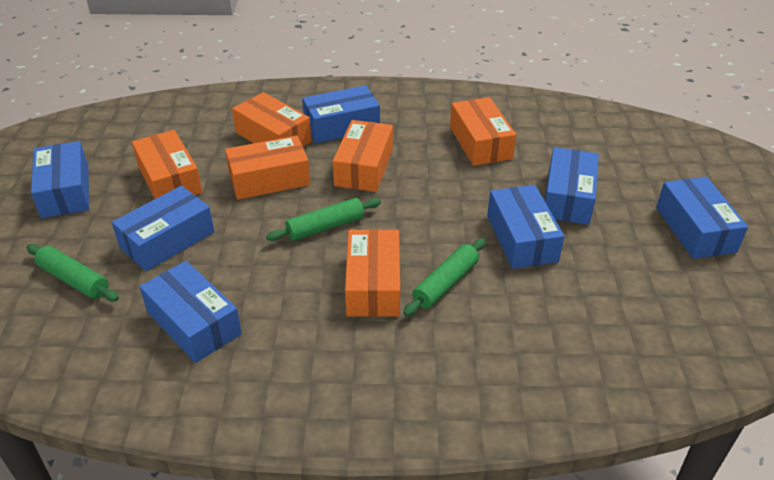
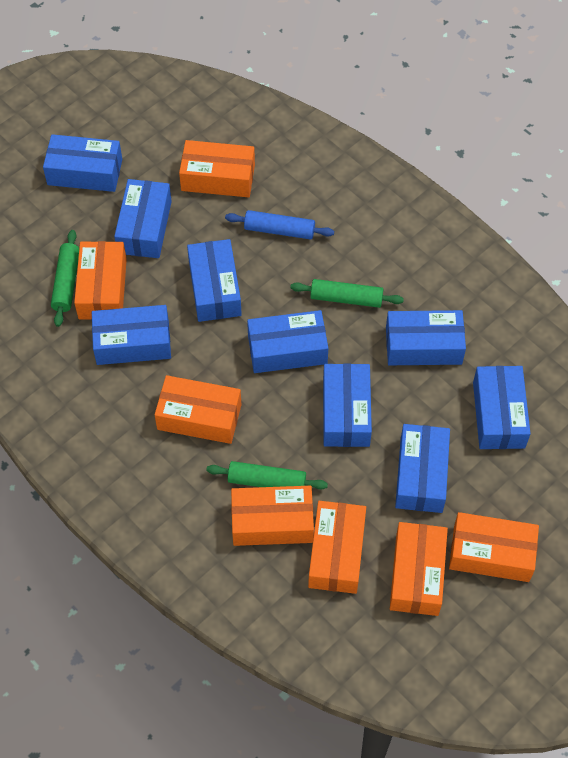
blue box: [31,141,89,218] [112,186,214,271] [139,261,242,363] [302,85,380,143] [487,185,564,269] [545,147,599,225] [656,177,748,259] = 7 -> [43,134,122,192] [92,305,171,365] [114,179,172,258] [187,239,242,322] [247,310,328,373] [323,364,372,447] [386,310,466,365] [395,424,450,513] [473,366,531,449] = 9
blue rolling pin: none = 0 -> [225,210,334,239] = 1
orange box: [132,130,202,199] [225,135,310,200] [232,92,312,147] [333,120,393,192] [345,229,400,317] [450,97,516,166] = 6 -> [74,241,127,320] [155,375,241,444] [179,140,255,197] [231,486,314,546] [308,501,366,594] [390,522,448,616] [449,512,539,582] = 7

